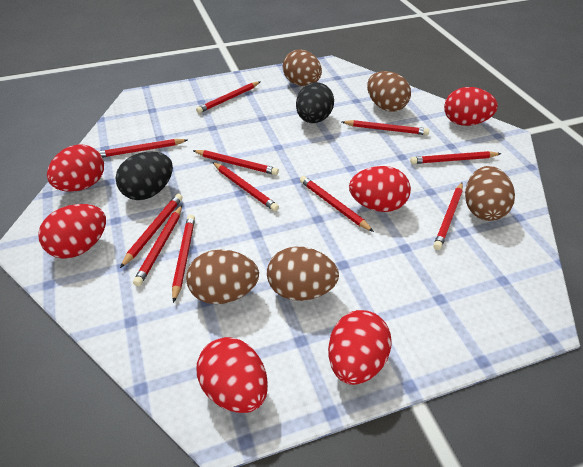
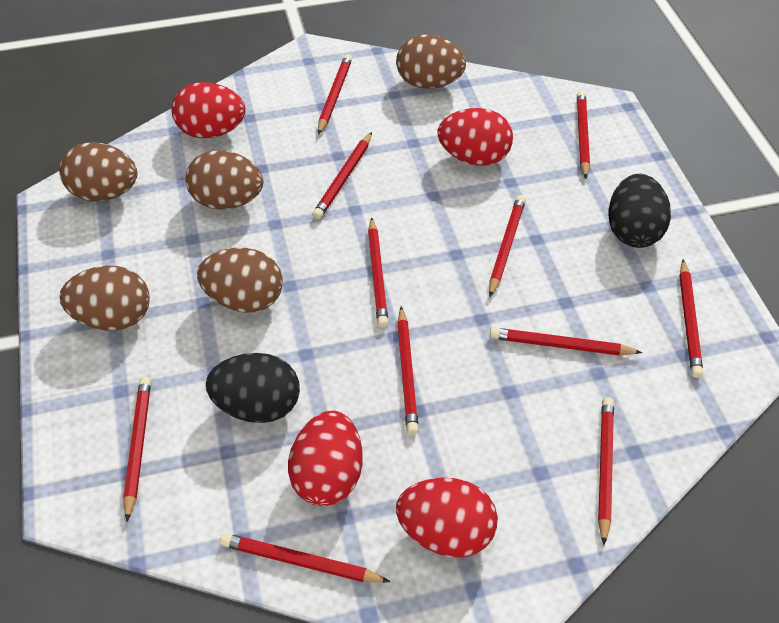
red egg: [38,204,106,259] [47,144,104,192] [196,337,268,413] [328,310,391,385] [349,166,411,212] [444,87,498,126] = 6 -> [172,82,246,138] [288,411,363,506] [396,478,498,557] [438,108,513,166] = 4

